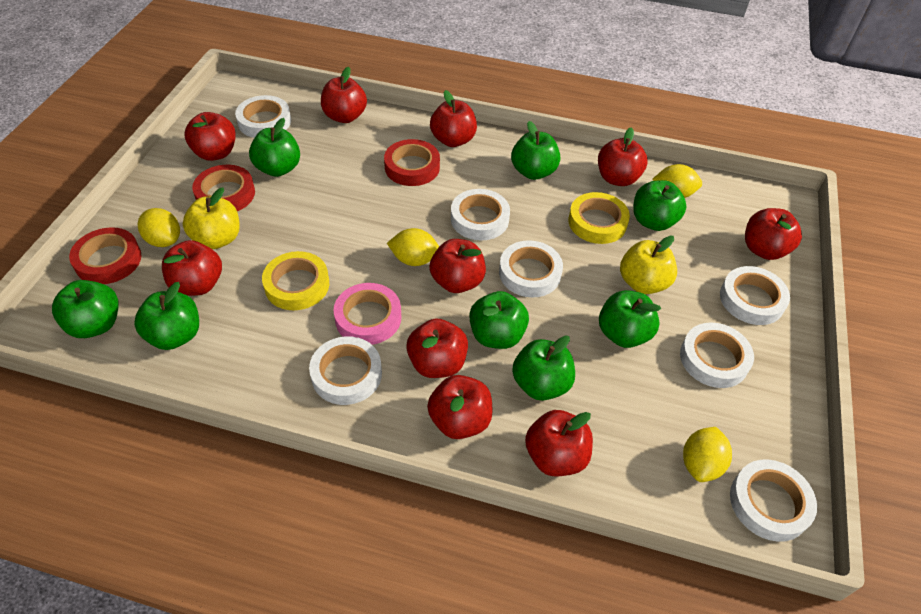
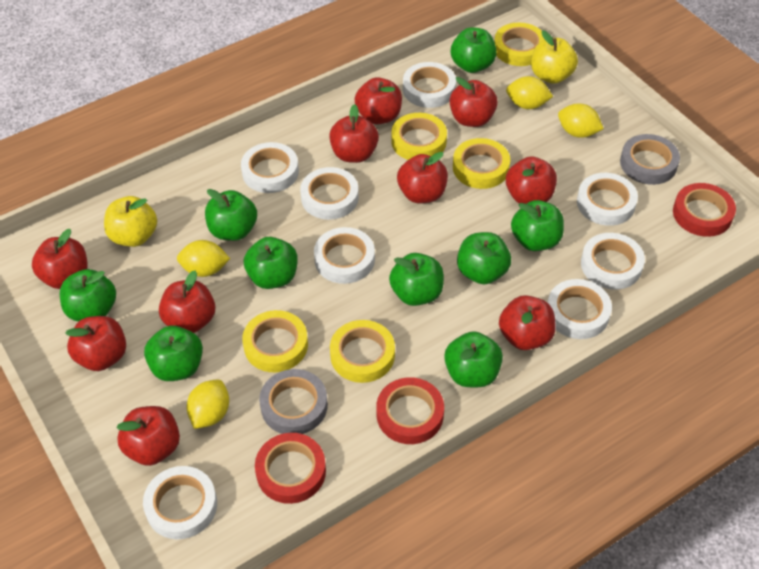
green apple: [52,280,119,338] [134,282,199,350] [249,118,300,177] [469,291,529,349] [511,121,560,180] [512,336,575,401] [599,290,661,348] [633,180,687,231] = 8 -> [60,269,116,322] [144,326,203,381] [205,189,257,241] [244,237,298,289] [389,253,444,306] [444,331,503,387] [451,27,497,73] [457,232,511,284] [511,200,564,251] = 9
grey tape: none = 0 -> [259,369,328,434] [620,134,680,185] = 2
pink tape: [334,283,401,345] = 1 -> none = 0
white tape: [235,95,291,138] [309,336,382,405] [451,189,510,240] [499,240,563,297] [680,323,754,388] [720,266,790,325] [730,459,817,542] = 7 -> [143,466,217,539] [241,142,299,193] [300,167,359,220] [314,227,375,284] [403,62,456,108] [547,279,612,339] [577,173,638,226] [581,233,645,290] = 8
yellow tape: [262,251,329,310] [568,192,630,244] = 2 -> [242,310,308,372] [330,320,395,383] [391,113,447,160] [453,138,510,189] [494,23,545,66] = 5

